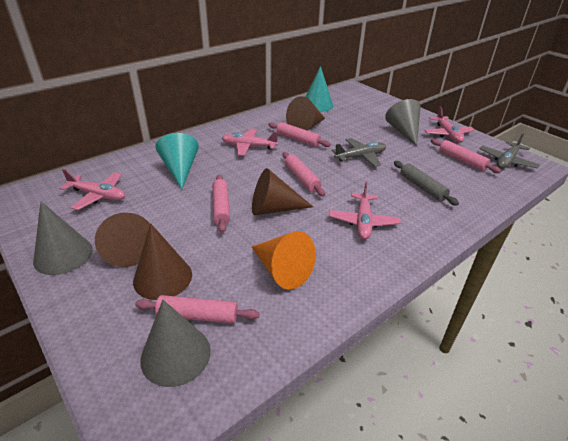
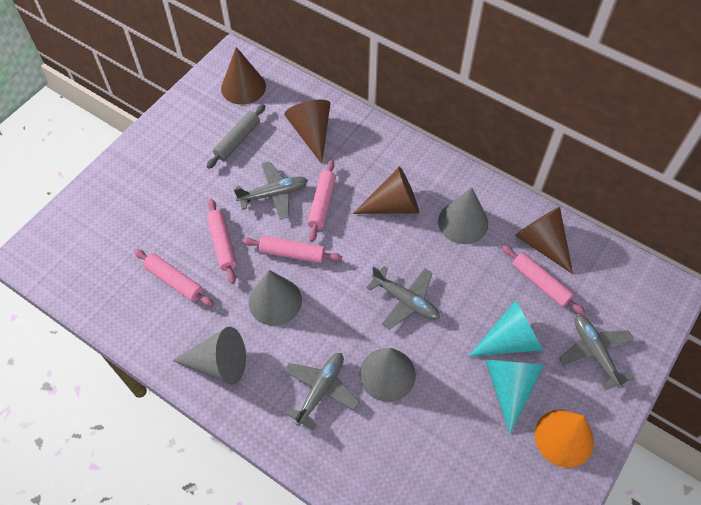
grey cone: [33,202,93,275] [141,300,211,387] [385,99,421,146] = 3 -> [172,327,246,385] [249,270,302,326] [359,348,416,402] [438,187,488,244] = 4
grey plane: [331,138,386,167] [480,133,540,169] = 2 -> [234,161,308,220] [284,353,360,430] [366,266,440,330] [559,315,634,390] = 4
pink plane: [59,169,125,210] [222,128,278,156] [329,181,400,240] [424,106,475,143] = 4 -> none = 0

